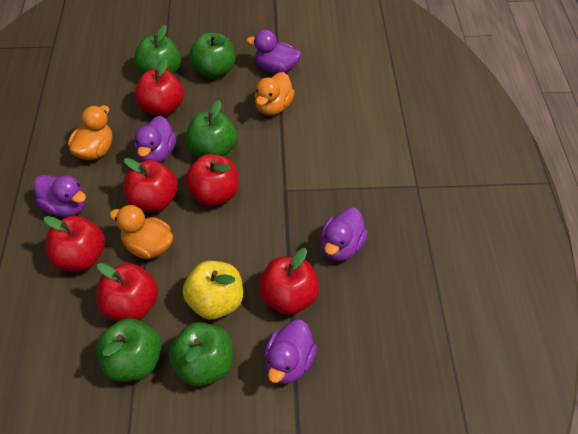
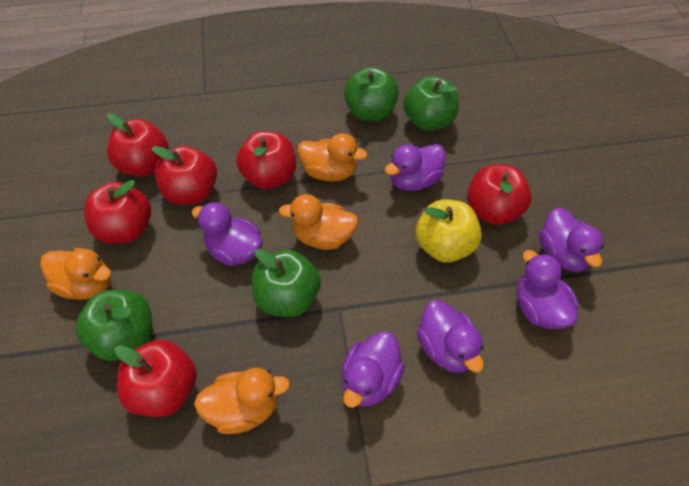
green apple: [96,318,162,382] [134,25,181,74] [169,322,233,386] [186,100,237,157] [189,33,235,79] = 5 -> [75,290,152,361] [252,249,321,317] [344,67,399,121] [404,76,459,131] = 4
orange duck: [68,105,112,160] [110,205,173,259] [255,72,295,116] = 3 -> [40,248,111,300] [194,368,290,434] [279,194,358,250] [297,133,368,182] = 4
purple duck: [34,175,86,217] [135,116,176,162] [247,30,301,73] [264,320,317,384] [321,208,368,261] = 5 -> [192,202,263,266] [342,332,405,408] [384,144,446,191] [417,300,484,373] [517,250,578,329] [539,207,604,272] = 6

